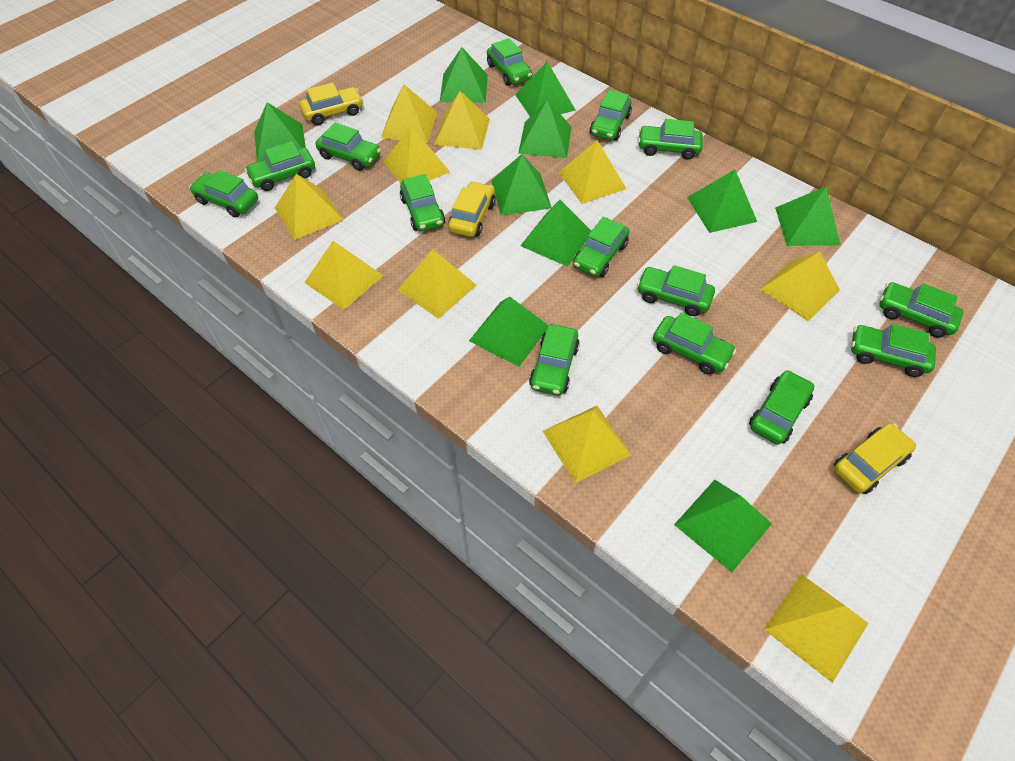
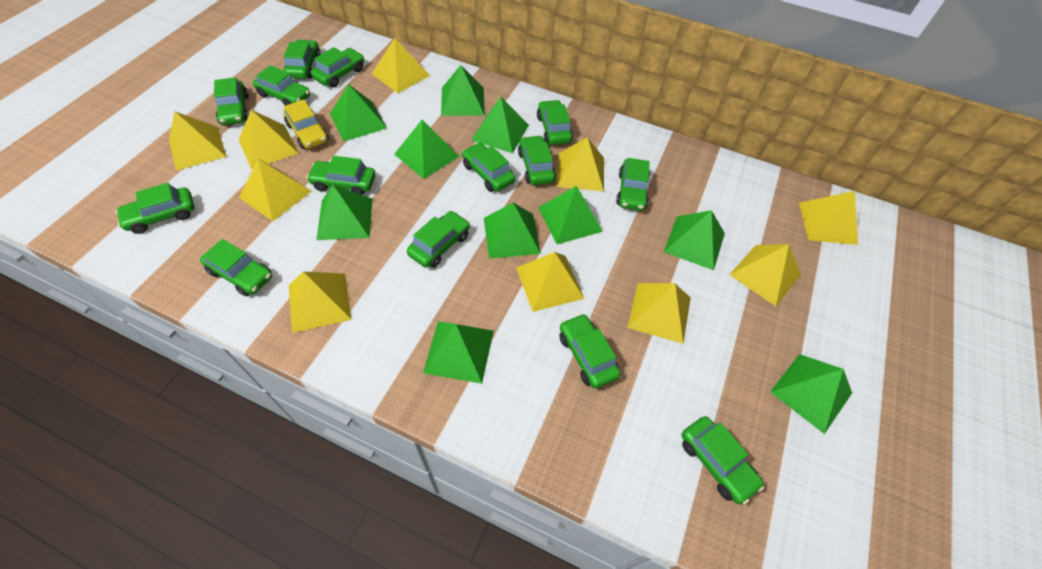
yellow car: [299,83,363,125] [448,181,496,237] [834,423,916,494] = 3 -> [283,99,329,149] = 1

